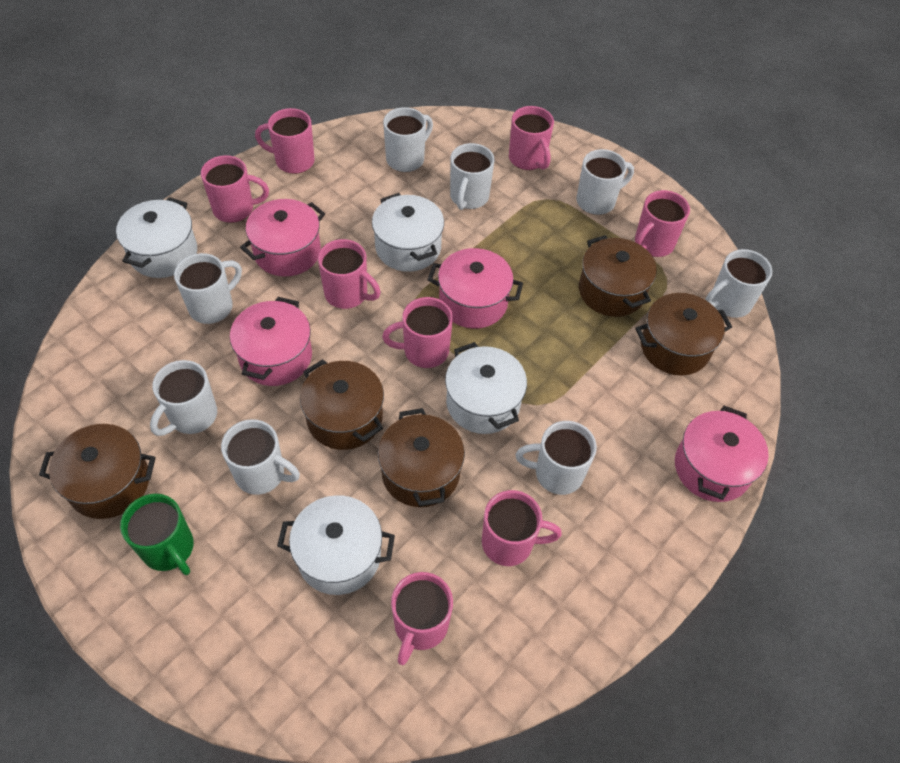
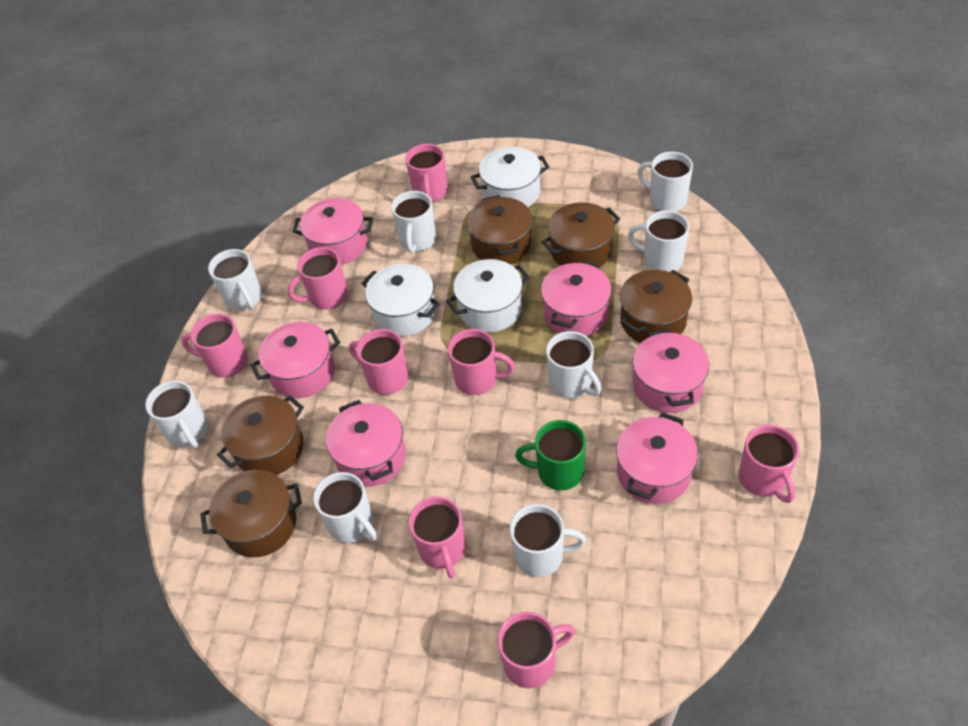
pink pot: [230,297,312,386] [240,199,325,277] [428,248,523,329] [675,406,769,502] = 4 -> [251,322,340,398] [292,198,373,265] [326,400,406,487] [541,260,612,336] [616,412,698,504] [633,329,709,413] = 6
white pot: [116,197,197,278] [277,495,395,595] [372,193,444,272] [445,342,527,434] = 4 -> [361,264,440,337] [446,259,530,333] [471,147,549,207] = 3

